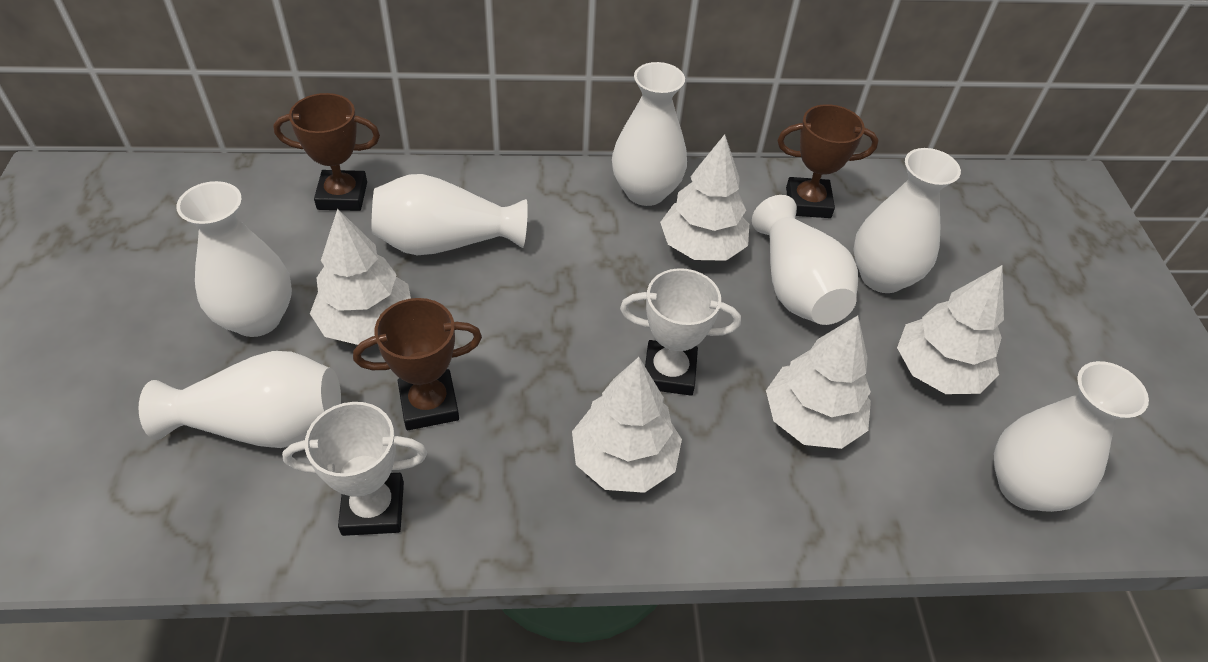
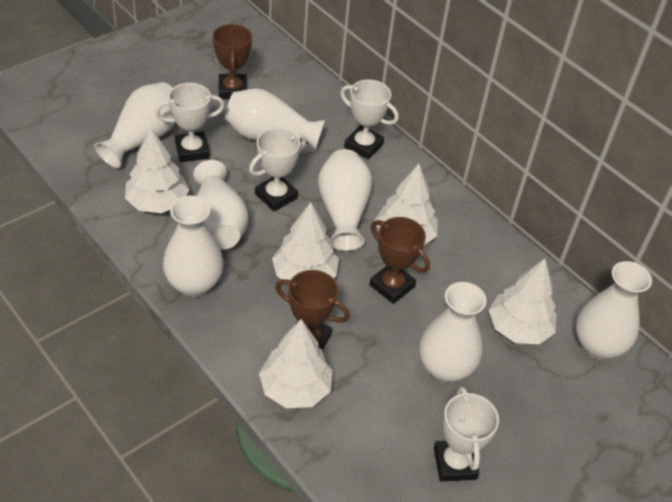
white trophy: [282,402,427,536] [620,268,741,396] = 2 -> [155,83,225,162] [249,128,306,211] [340,79,399,159] [434,387,499,481] = 4

